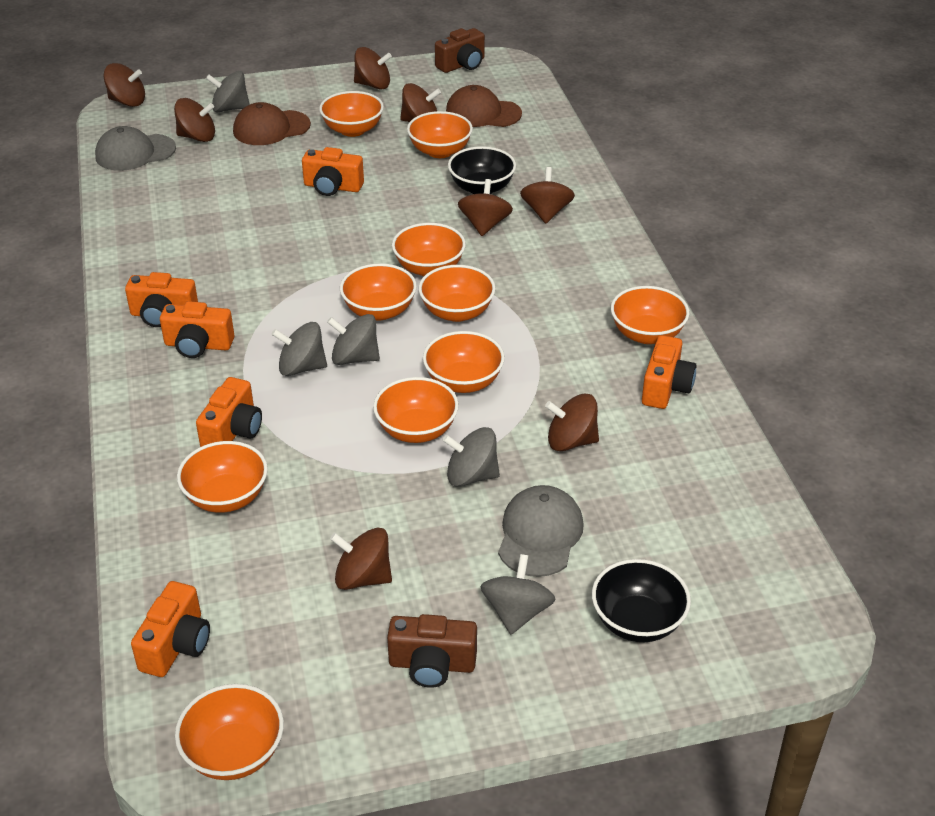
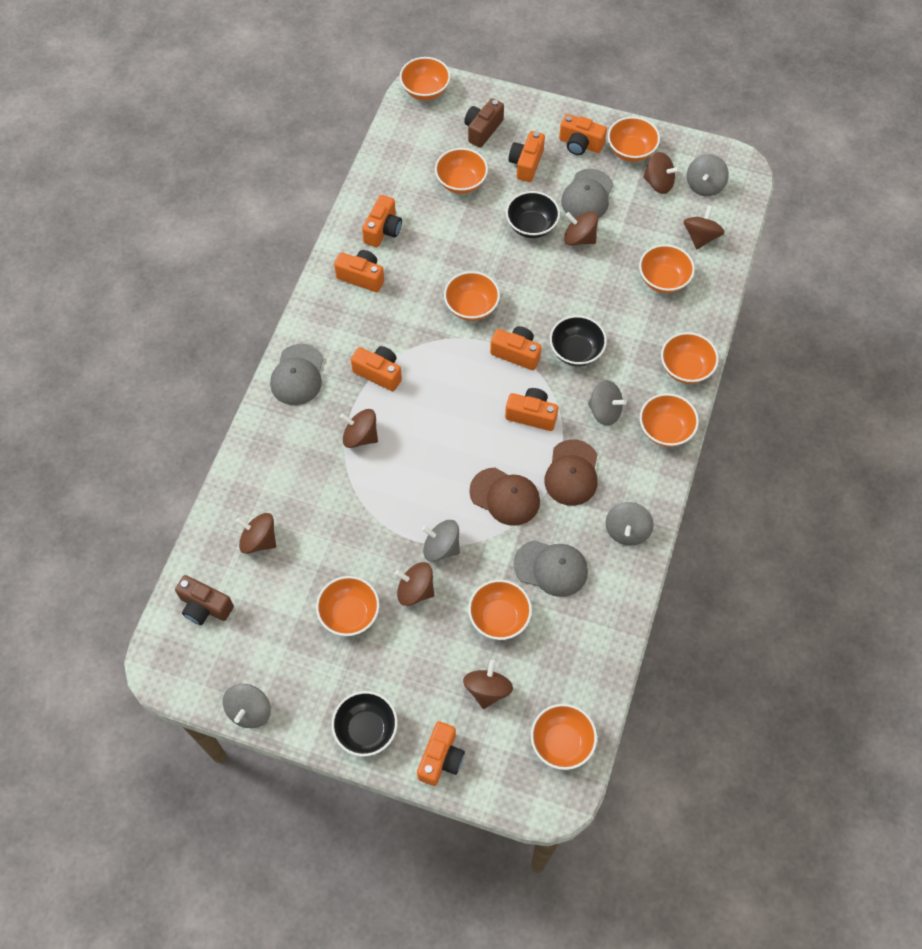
black bowl: [448,146,516,194] [592,559,691,642] = 2 -> [331,691,398,756] [506,191,560,238] [550,315,607,366] = 3
brown spinning top: [103,63,145,107] [174,98,215,142] [330,528,392,590] [354,47,392,89] [400,83,441,122] [458,179,513,236] [520,167,575,223] [545,394,599,451] = 8 -> [236,513,276,554] [340,409,378,448] [395,562,434,606] [463,660,513,709] [564,211,598,245] [643,152,680,194] [683,205,725,249] = 7
grey cap: [95,126,176,171] [498,485,584,577] = 2 -> [270,344,324,405] [513,540,588,597] [561,169,614,218] = 3
orange camera: [125,272,198,327] [131,581,210,677] [160,301,234,358] [196,377,262,447] [302,147,364,196] [642,335,697,409] = 6 -> [334,250,384,292] [351,346,402,391] [362,195,402,247] [417,721,465,786] [490,326,542,370] [505,388,558,431] [509,131,545,182] [559,114,607,155] = 8

